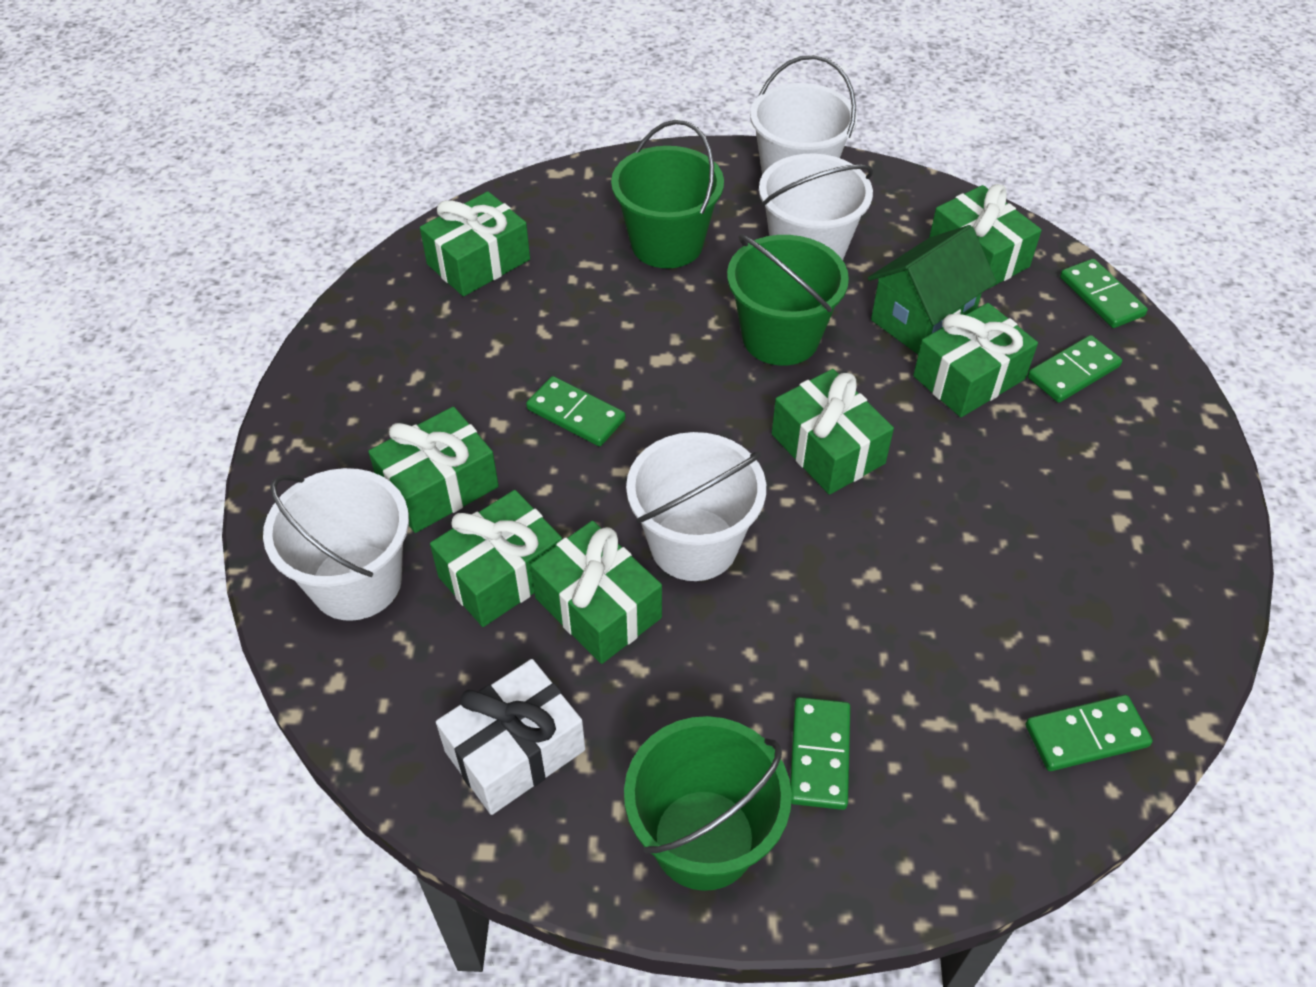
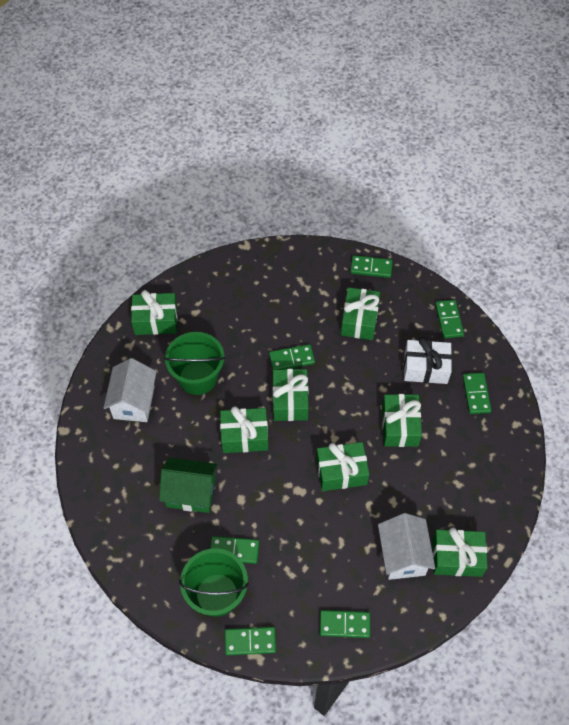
green bucket: [611,120,724,268] [624,716,792,891] [727,234,849,366] = 3 -> [164,332,226,395] [179,548,249,617] = 2
green domino: [526,376,625,446] [790,697,851,810] [1026,695,1153,771] [1028,335,1122,403] [1060,259,1148,328] = 5 -> [210,536,259,564] [225,627,276,655] [269,344,315,370] [320,610,370,638] [350,255,393,278] [435,300,464,338] [463,373,491,414] = 7
white bucket: [263,468,409,621] [626,432,766,581] [750,55,857,175] [759,153,873,260] = 4 -> none = 0
white house: none = 0 -> [104,358,157,422] [378,513,435,580] = 2

